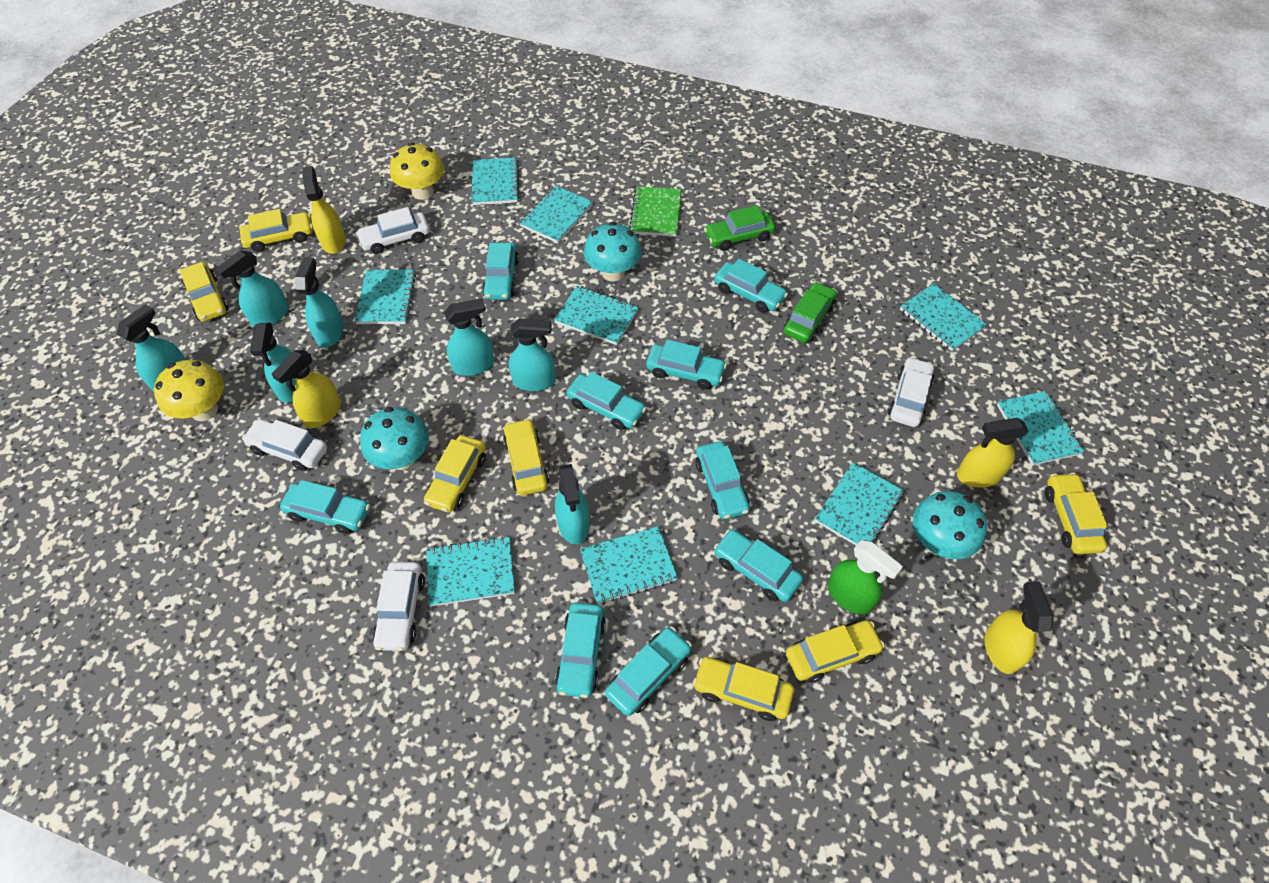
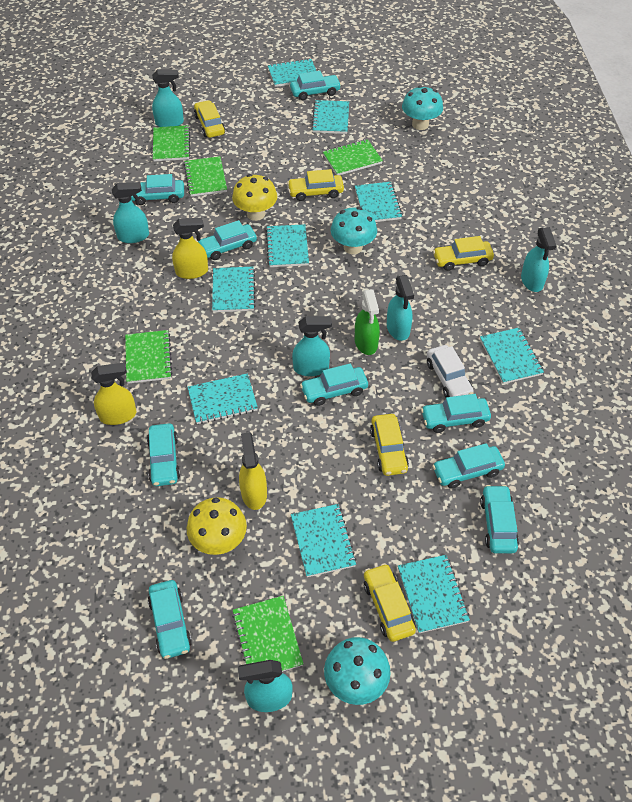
green car: [704,205,776,251] [784,282,837,343] = 2 -> none = 0
green notebook: [629,186,682,237] = 1 -> [125,330,172,384] [153,125,191,161] [184,156,227,197] [232,596,303,672] [323,139,383,175] = 5
turquoise spray bottle: [117,304,186,392] [216,250,288,327] [250,323,296,403] [295,257,343,348] [444,298,494,376] [509,319,556,391] [555,464,590,544] = 7 -> [112,182,149,243] [152,69,184,127] [238,660,293,712] [292,316,332,376] [387,275,414,341] [521,227,557,292] = 6
white car: [242,419,327,471] [356,207,430,254] [373,562,425,651] [888,357,934,427] = 4 -> [427,345,474,397] = 1
yellow car: [179,262,229,322] [240,209,313,252] [424,435,486,513] [503,418,549,495] [693,657,794,721] [786,620,885,683] [1045,472,1108,554] = 7 -> [194,100,225,138] [287,169,344,201] [364,563,416,642] [370,414,409,476] [433,236,494,271] = 5
yellow spray bottle: [271,350,341,428] [303,166,346,254] [957,418,1029,488] [985,582,1053,674] = 4 -> [91,362,136,425] [172,218,208,279] [239,432,267,510] = 3

